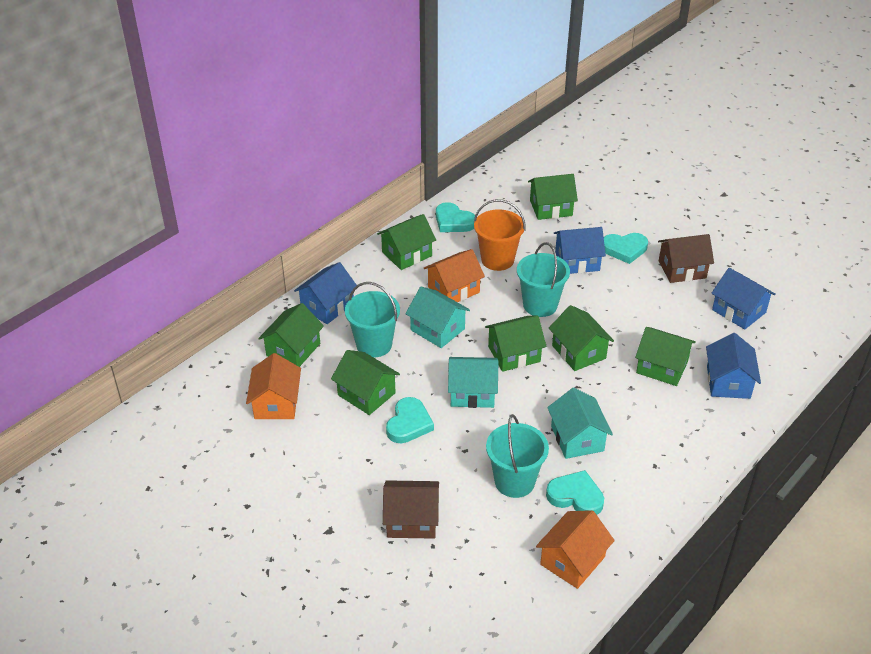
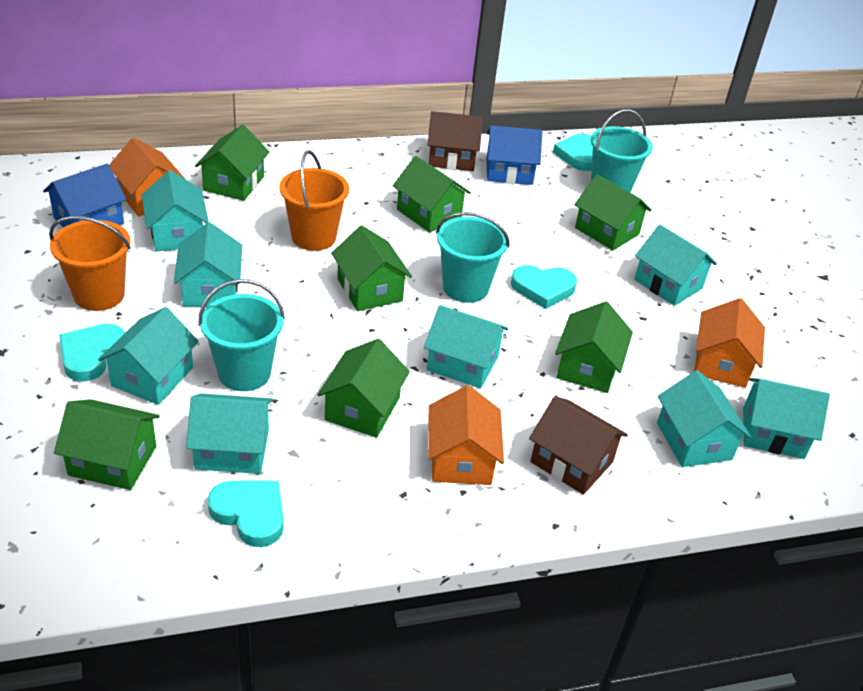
blue house: [294,262,357,324] [554,227,606,274] [706,333,761,399] [711,268,776,329] = 4 -> [43,164,126,228] [486,125,543,185] = 2
orange bucket: [474,199,525,271] = 1 -> [49,216,131,311] [279,150,349,251] = 2
turquoise house: [405,287,470,348] [448,357,498,408] [547,388,613,459] = 3 -> [98,307,199,405] [142,170,209,251] [174,222,242,307] [186,393,273,474] [424,305,508,389] [634,225,717,306] [657,370,751,467] [743,378,830,459] = 8

